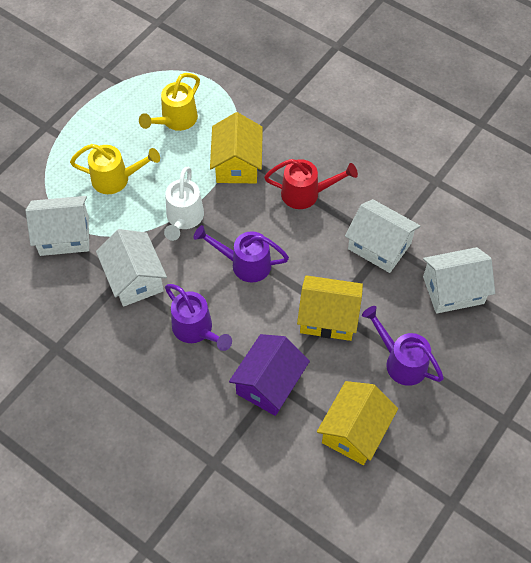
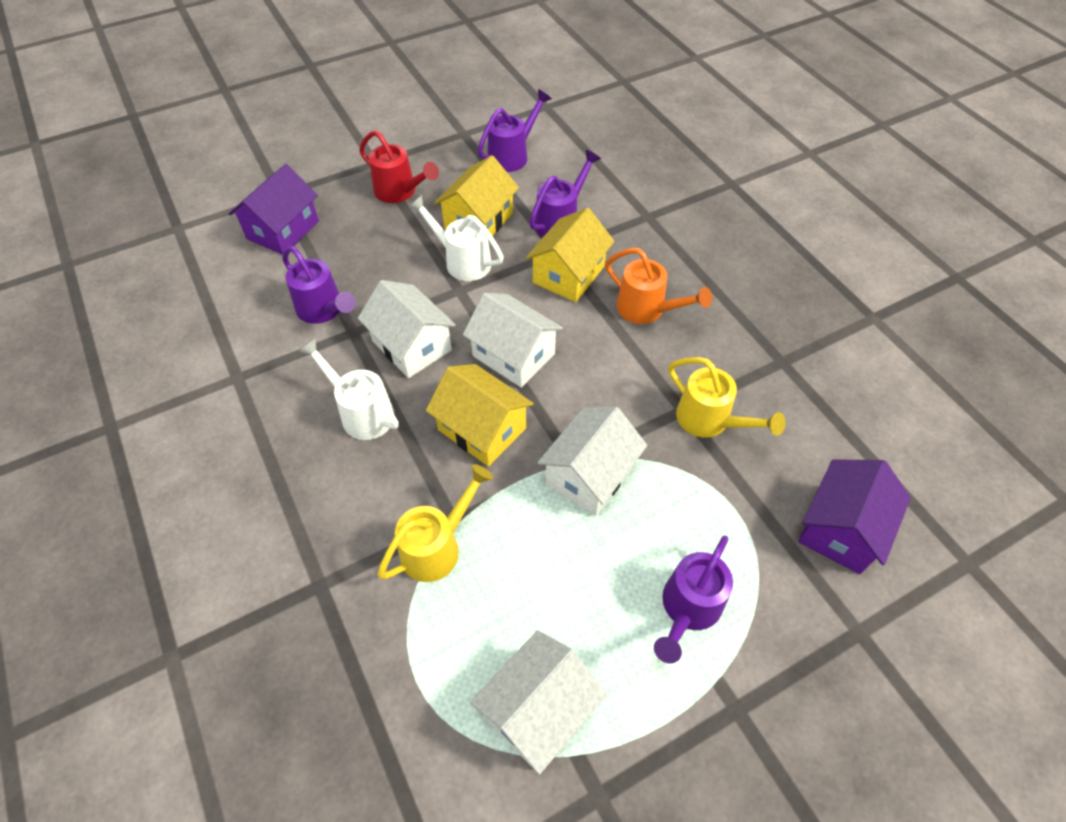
orange watering can: none = 0 -> [605,248,712,324] = 1
purple house: [229,334,310,416] = 1 -> [229,164,319,255] [799,460,911,574] = 2
purple watering can: [165,284,232,351] [194,225,289,283] [362,306,444,386] = 3 -> [282,246,356,324] [478,89,552,172] [529,150,601,237] [654,535,733,663] = 4
white watering can: [164,167,204,241] = 1 -> [298,338,399,440] [408,195,504,281] = 2

